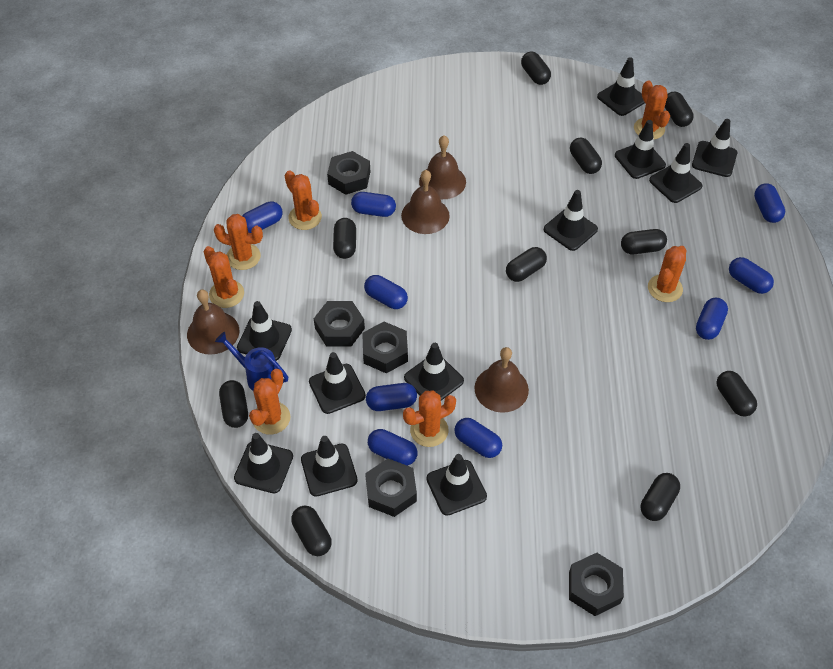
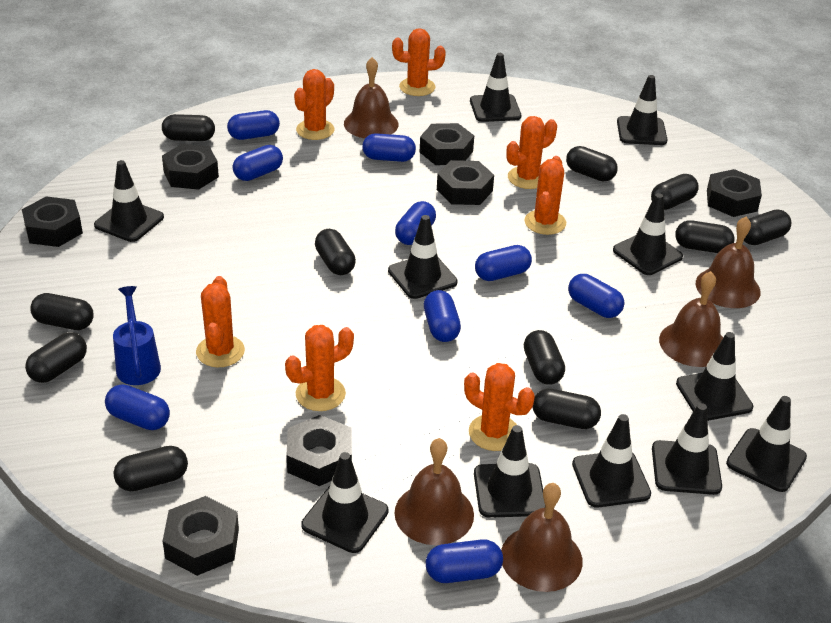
black capsule: [219,380,248,428] [291,506,332,556] [333,218,356,259] [506,247,547,282] [521,51,551,85] [570,138,602,174] [621,229,667,254] [641,473,680,521] [665,92,694,127] [717,371,757,417] = 10 -> [25,332,87,383] [30,293,94,330] [113,446,188,491] [162,114,215,141] [315,229,356,275] [524,330,565,385] [533,389,601,429] [566,146,618,181] [651,174,699,210] [675,220,735,253] [744,209,791,245] = 11
black nut: [314,301,365,347] [327,151,370,195] [362,322,408,373] [365,459,417,517] [569,553,624,616] = 5 -> [22,196,83,247] [162,144,219,190] [163,496,239,576] [287,415,352,486] [420,123,474,165] [437,160,494,205] [707,169,762,217] = 7
brown bell: [187,289,239,355] [401,170,450,234] [419,136,466,199] [474,347,529,413] = 4 -> [344,57,399,138] [394,438,474,545] [501,483,583,592] [659,271,723,367] [696,217,760,308] = 5

